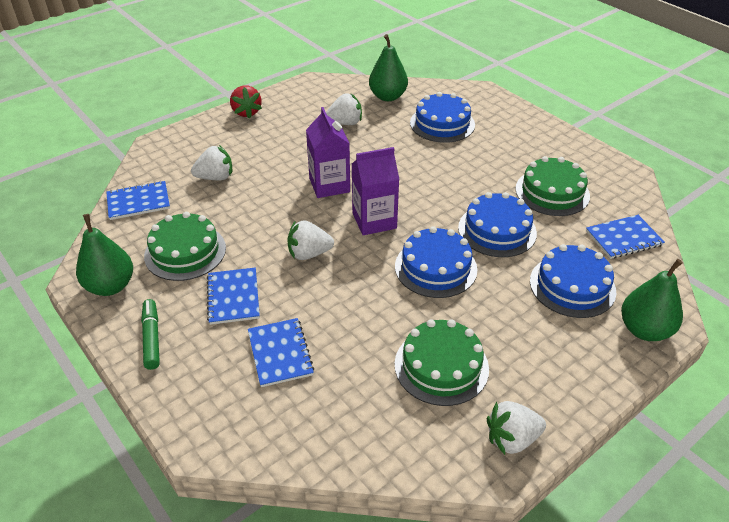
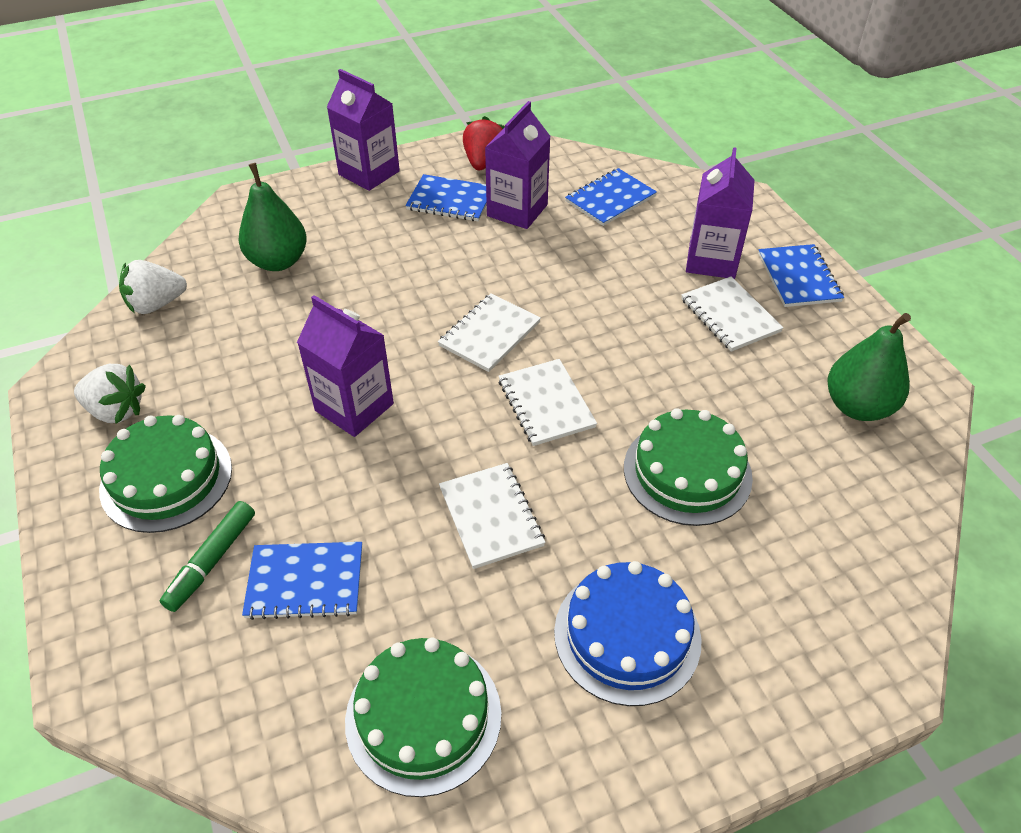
blue cake: [395,226,477,298] [410,92,475,143] [458,192,537,257] [530,244,616,318] = 4 -> [554,561,702,706] = 1
green pear: [76,214,133,296] [369,34,408,101] [621,259,683,341] = 3 -> [238,163,307,271] [827,313,911,421] = 2
purple carton: [306,107,350,198] [352,147,399,235] = 2 -> [297,295,394,437] [327,69,400,191] [485,101,551,229] [686,147,755,279] = 4
white notebook: none = 0 -> [438,293,541,372] [439,463,546,569] [498,359,597,446] [681,276,783,352] = 4
white strawberry: [191,145,232,180] [287,220,334,260] [326,93,362,125] [487,401,546,455] = 4 -> [74,364,146,424] [119,260,187,314] = 2

